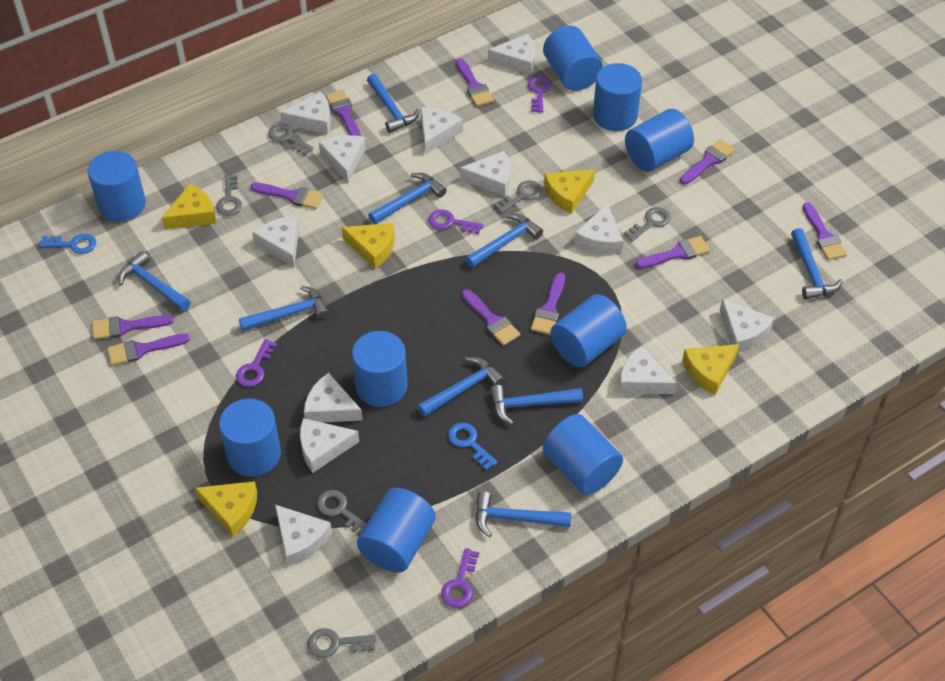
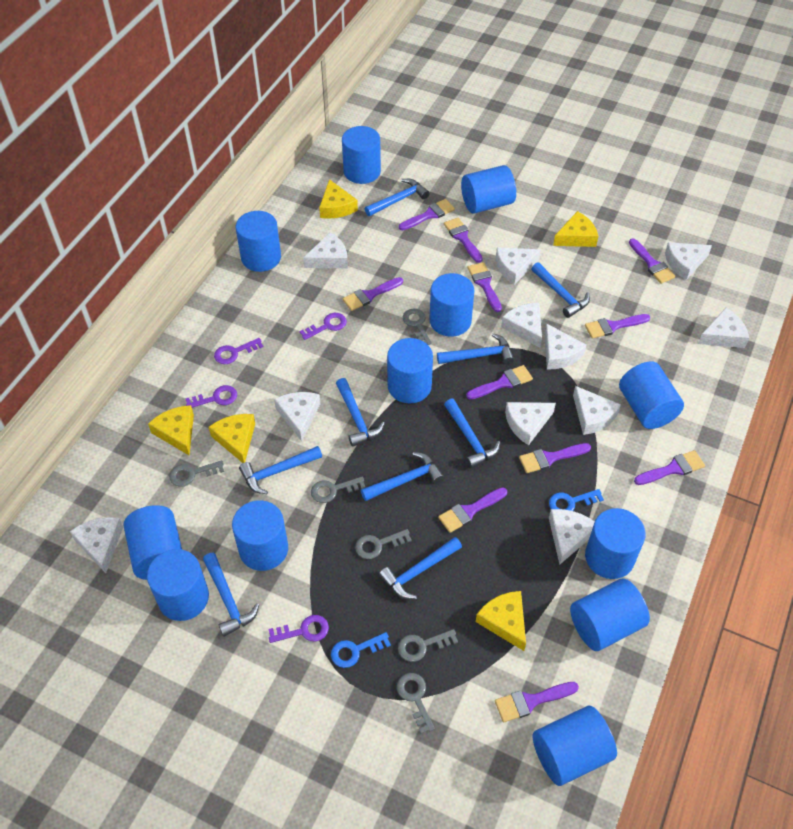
blue cylinder: [88,151,146,222] [219,399,281,477] [352,331,407,407] [357,488,436,573] [543,25,603,91] [543,414,623,495] [550,294,627,368] [593,63,642,131] [625,109,694,172] = 9 -> [124,505,182,580] [147,549,209,621] [232,500,288,571] [236,211,281,272] [342,126,381,184] [387,338,433,403] [430,273,474,337] [461,165,516,213] [533,706,617,786] [570,578,650,651] [585,508,646,579] [619,362,684,429] = 12
purple brush: [92,315,174,340] [107,334,190,366] [251,182,324,209] [326,90,361,136] [456,58,494,106] [462,289,520,346] [531,273,565,335] [636,236,710,269] [680,139,735,185] [803,202,847,260] = 10 -> [343,277,403,311] [399,199,455,230] [438,487,507,533] [444,218,483,263] [466,365,533,400] [468,262,502,312] [495,682,579,723] [519,443,591,473] [585,314,650,339] [629,238,675,284] [634,450,705,485] = 11
white cheese: [252,216,299,267] [275,505,332,566] [280,91,331,134] [300,418,359,473] [304,373,363,422] [319,135,366,183] [421,108,463,154] [460,151,510,196] [488,34,535,75] [574,203,623,254] [619,345,677,394] [720,299,774,352] = 12 -> [70,517,123,573] [274,392,321,441] [303,232,348,268] [496,247,541,285] [501,303,542,348] [505,402,556,445] [545,323,586,370] [549,509,594,565] [573,386,621,435] [665,242,712,280] [698,308,749,348] = 11

